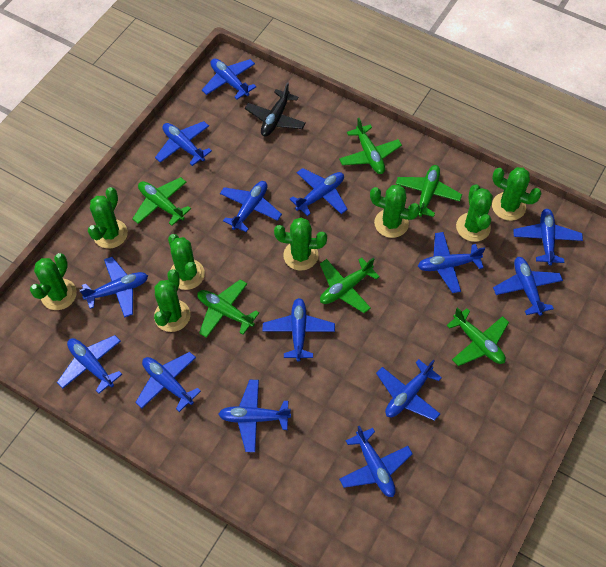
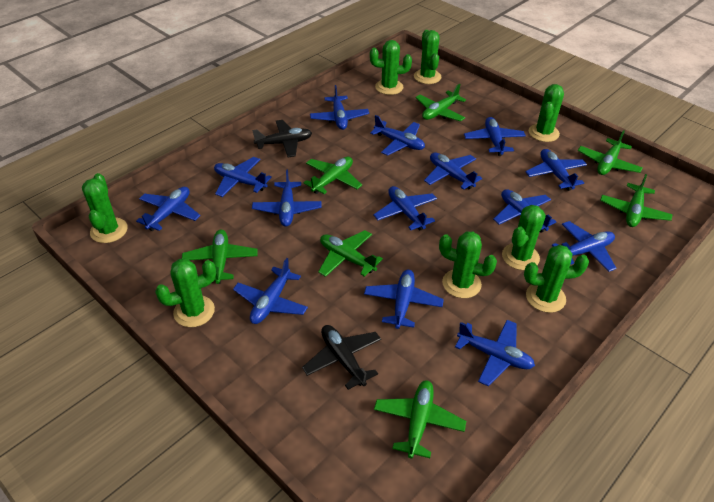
black plane: [245,82,306,137] = 1 -> [252,120,312,158] [302,325,381,390] = 2
green plane: [132,177,191,226] [197,279,259,338] [320,258,380,313] [339,118,402,174] [396,165,462,217] [446,307,509,366] = 6 -> [182,230,258,284] [303,157,362,194] [318,230,383,277] [374,380,466,458] [415,84,466,121] [578,130,642,175] [600,174,673,227] = 7

